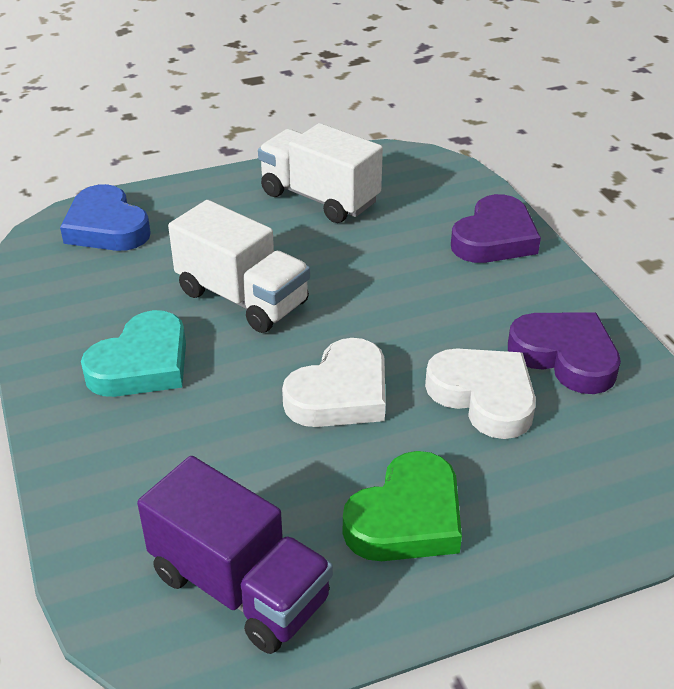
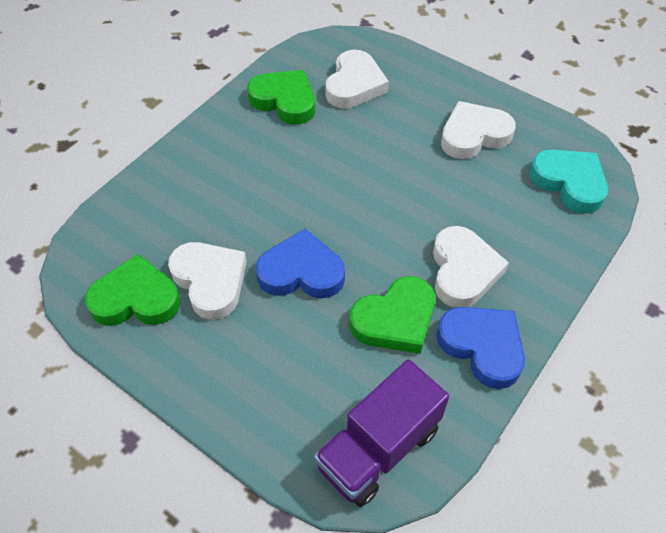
blue heart: [60,184,151,251] = 1 -> [256,229,345,299] [436,307,525,389] = 2
green heart: [343,451,462,561] = 1 -> [85,254,181,326] [247,70,315,125] [350,276,435,354] = 3
purple heart: [451,194,541,263] [508,312,621,394] = 2 -> none = 0
white heart: [282,338,385,427] [425,349,536,439] = 2 -> [168,242,247,320] [325,49,389,108] [433,226,509,308] [441,101,516,159] = 4
white truck: [168,200,310,333] [258,123,383,223] = 2 -> none = 0

